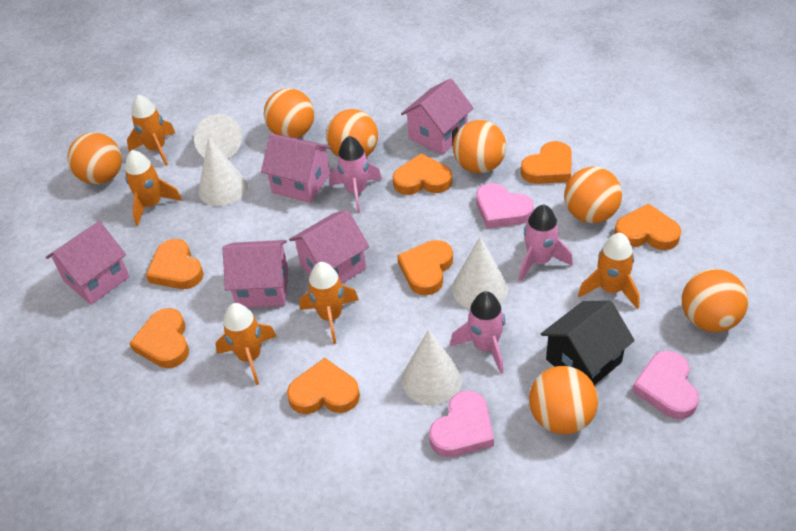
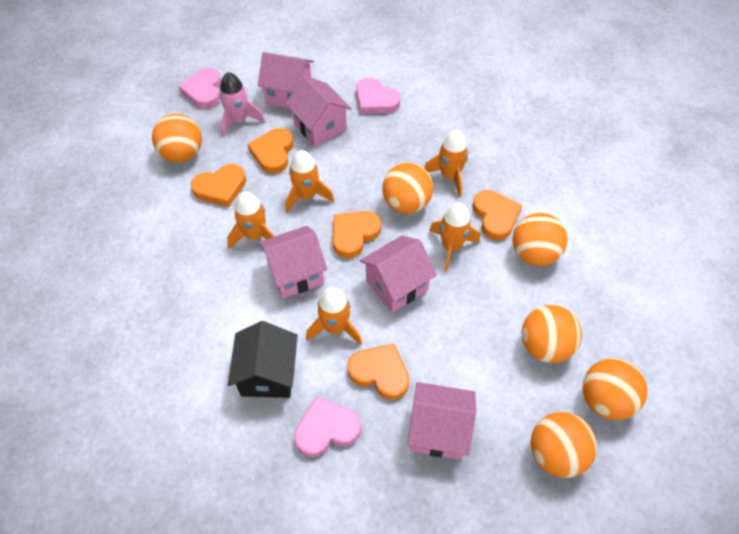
orange ball: [67,132,122,185] [264,88,314,138] [326,109,378,157] [453,120,506,173] [529,366,598,434] [564,167,622,223] [682,269,748,332] = 7 -> [152,114,202,163] [382,163,433,214] [513,213,568,266] [522,305,582,363] [531,412,597,478] [583,358,647,420] = 6
orange heart: [129,308,189,368] [146,239,204,289] [287,358,360,414] [393,153,452,195] [397,240,453,295] [521,141,572,184] [614,203,681,250] = 7 -> [191,164,246,207] [248,128,293,174] [333,211,381,259] [347,343,409,400] [472,190,522,240] = 5
pink rocket: [329,136,382,213] [450,291,506,374] [519,205,573,281] = 3 -> [219,72,265,137] = 1
white cone: [194,114,242,159] [198,137,248,206] [402,329,462,406] [452,237,508,309] = 4 -> none = 0

